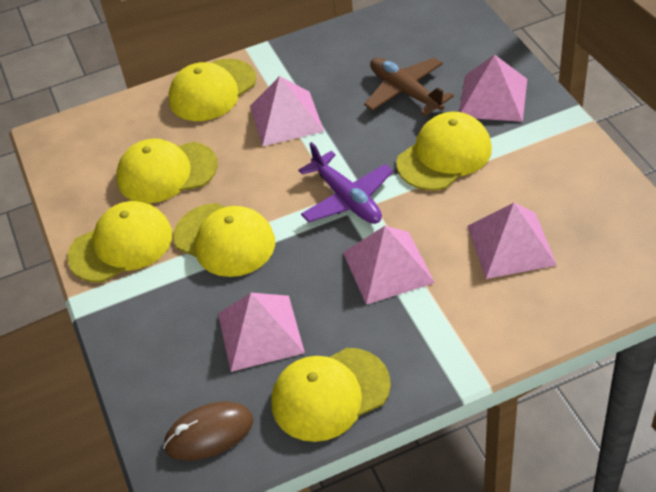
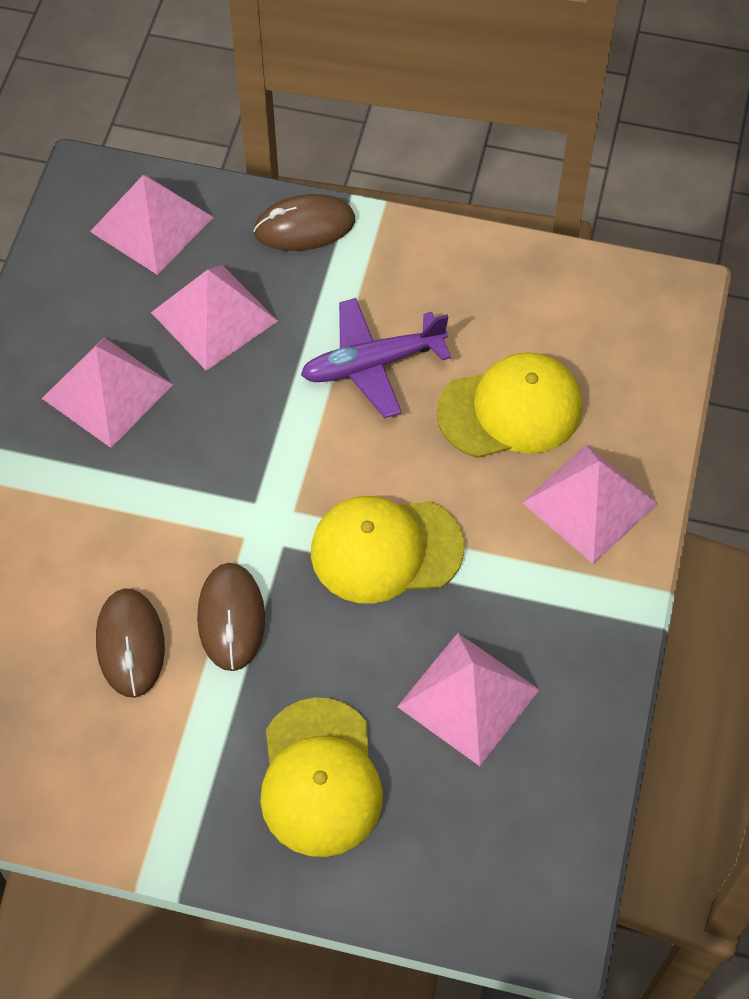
brown mouse: [163,402,253,461] = 1 -> [96,589,165,698] [197,563,265,671] [253,194,355,251] = 3
brown plane: [364,58,454,116] = 1 -> none = 0
yellow cap: [67,201,173,282] [116,139,218,203] [168,59,256,121] [173,203,275,277] [271,348,391,442] [396,112,492,190] = 6 -> [260,698,383,857] [311,496,464,604] [436,352,582,458] = 3

